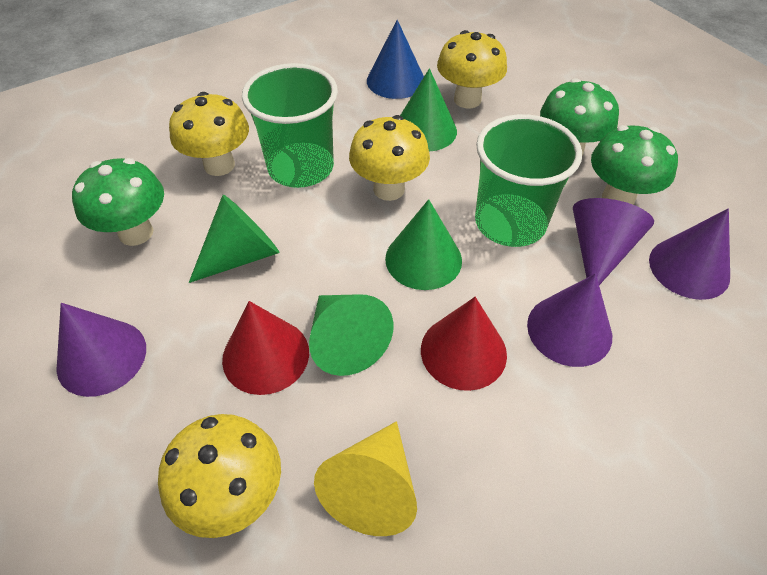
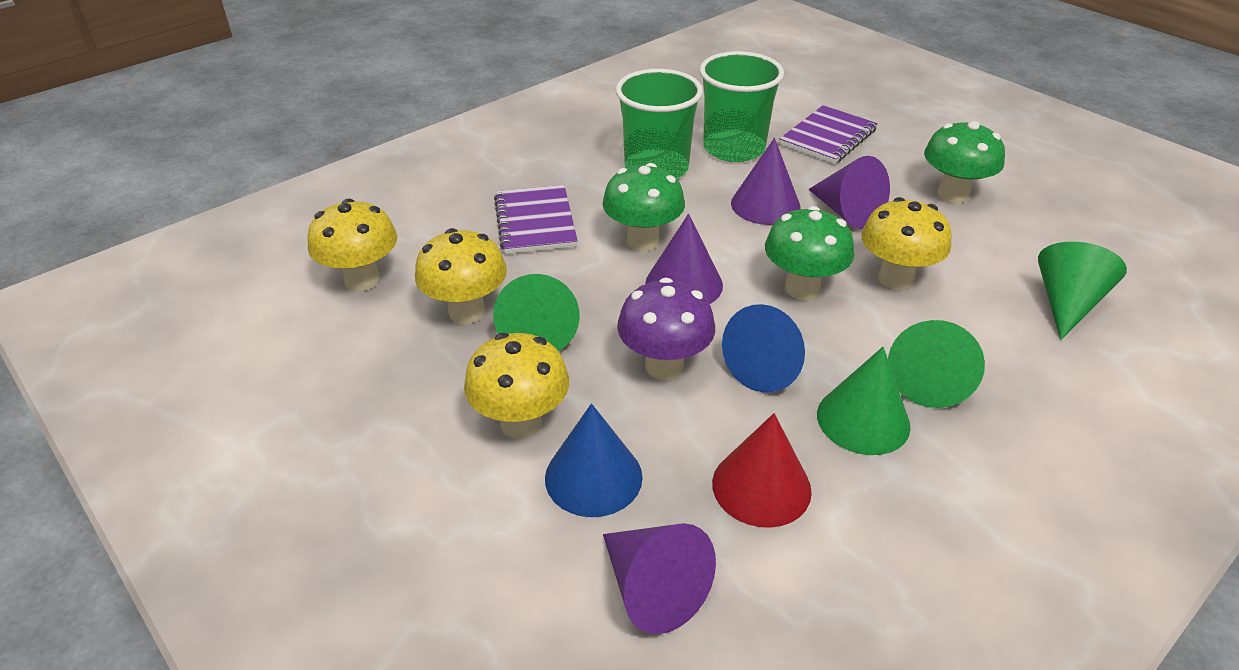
blue cone: [367,20,424,99] = 1 -> [545,403,643,517] [722,304,805,392] = 2
purple mushroom: none = 0 -> [617,278,715,380] = 1
purple notebook: none = 0 -> [494,185,578,254] [780,105,878,164] = 2
red cone: [222,301,309,395] [421,297,507,391] = 2 -> [712,413,812,528] = 1
yellow cone: [314,421,417,536] = 1 -> none = 0

